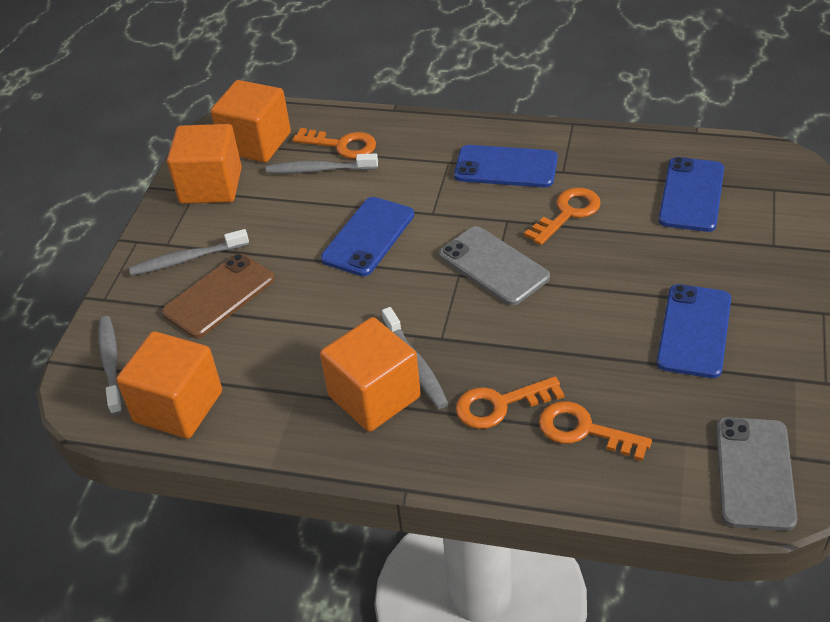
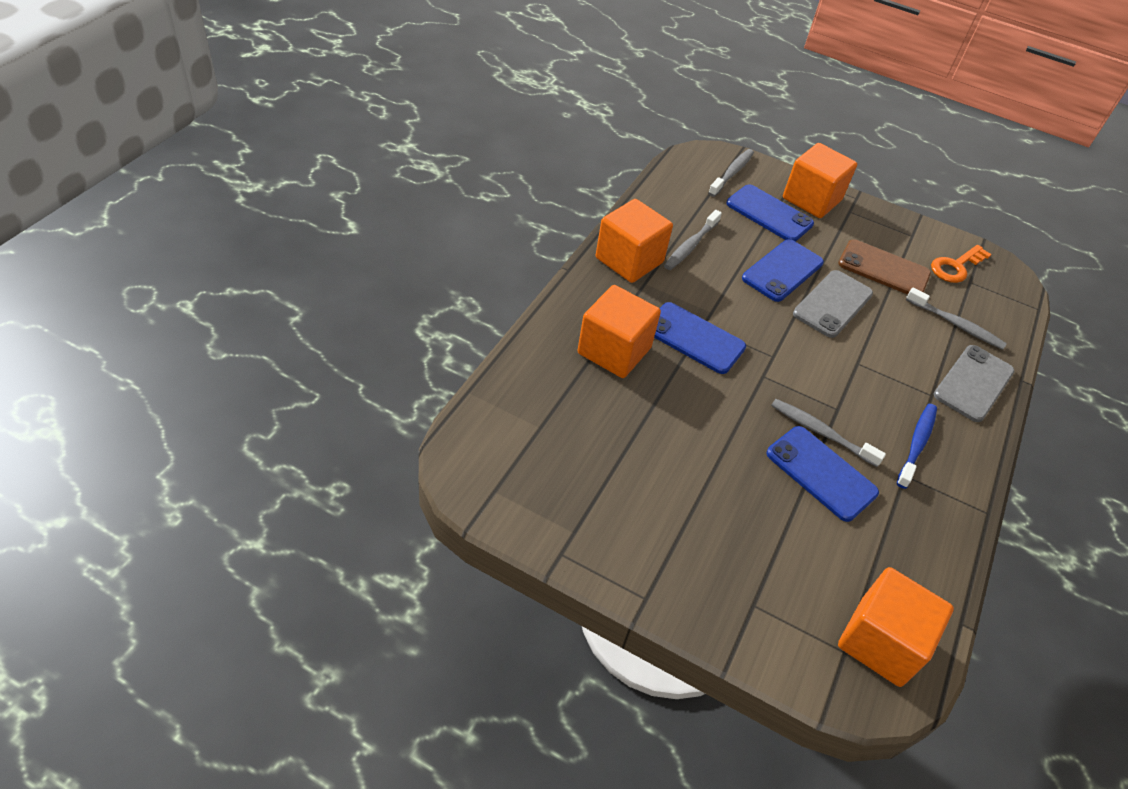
blue toothbrush: none = 0 -> [897,404,937,489] = 1
orange key: [292,128,376,159] [456,376,565,429] [524,187,601,245] [539,401,652,461] = 4 -> [931,245,992,283] = 1

